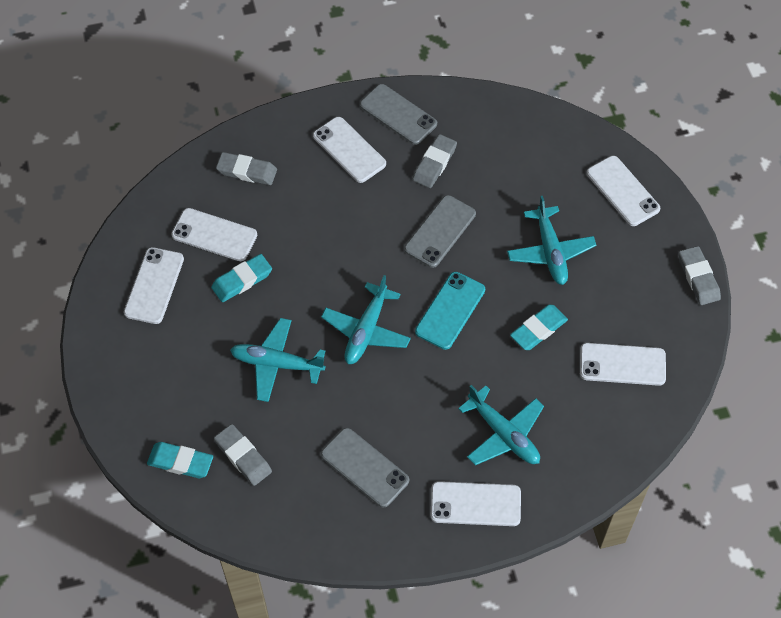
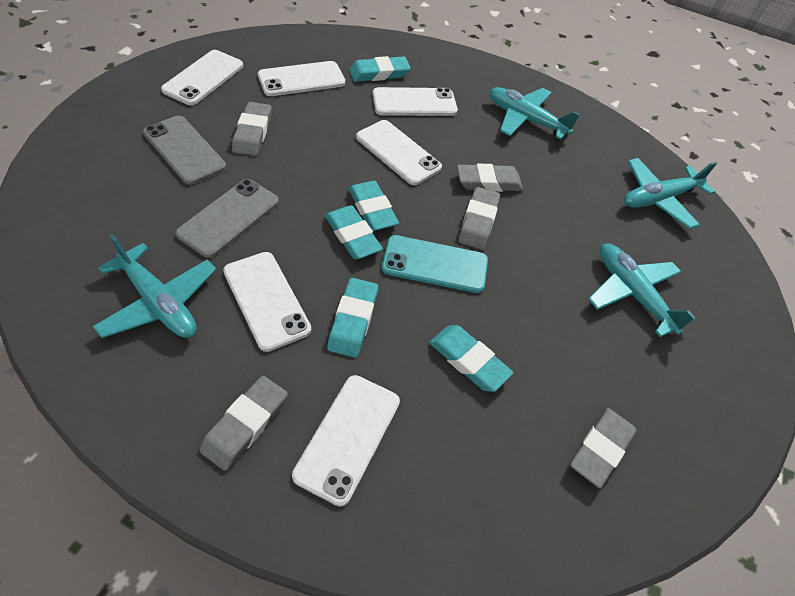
grey eraser: [214,424,272,486] [216,152,277,185] [413,134,457,188] [679,246,721,305] = 4 -> [200,376,288,471] [232,102,272,156] [457,164,523,192] [458,187,500,250] [570,408,637,488] = 5
grey phone: [321,428,409,507] [360,84,437,145] [404,195,476,268] = 3 -> [143,116,226,185] [175,179,279,258] = 2
turquoise eraser: [147,442,213,478] [211,254,272,302] [510,305,568,350] = 3 -> [325,205,383,259] [327,278,378,357] [348,181,399,231] [349,56,411,82] [429,325,513,392] = 5

